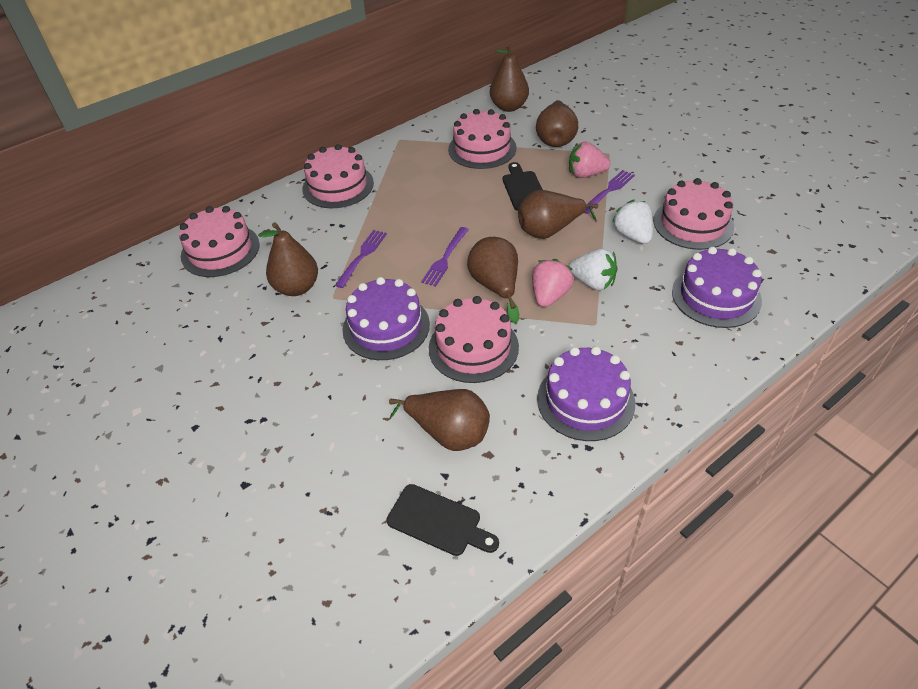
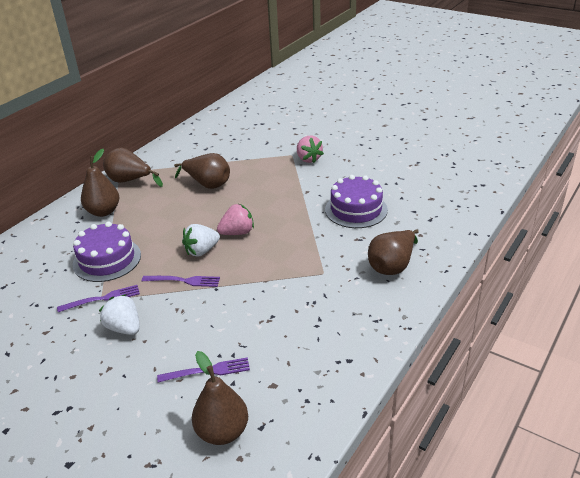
black cutting board: [387,484,499,556] [502,162,543,211] = 2 -> none = 0
brown pear: [258,222,318,296] [389,389,490,451] [467,237,519,324] [490,44,529,112] [518,190,598,239] [536,100,578,147] = 6 -> [81,149,120,217] [103,148,163,187] [174,153,230,189] [192,351,248,445] [368,229,419,275] = 5
pink cake: [179,206,260,277] [302,144,374,208] [429,296,519,383] [448,109,516,169] [653,178,734,250] = 5 -> none = 0
purple cake: [343,277,430,360] [537,346,635,441] [672,247,762,328] = 3 -> [73,221,141,282] [325,175,388,228] = 2

